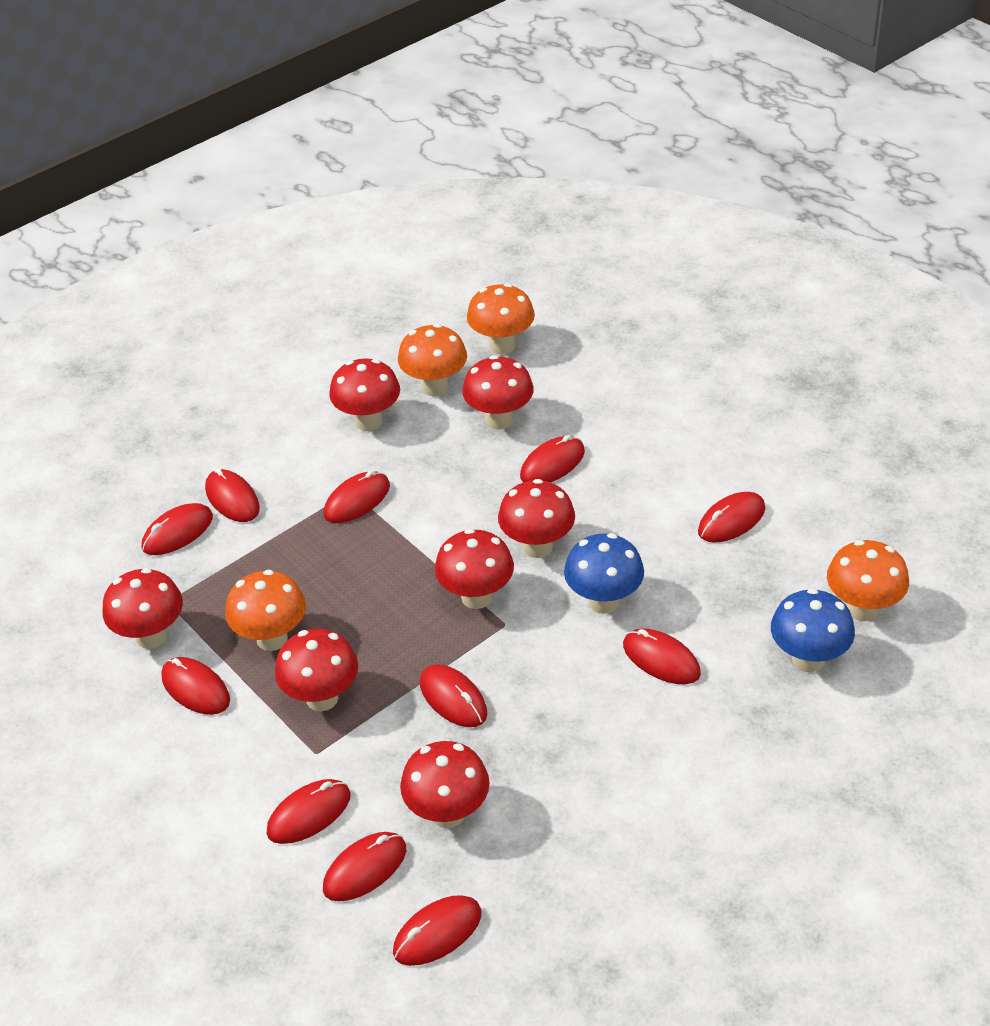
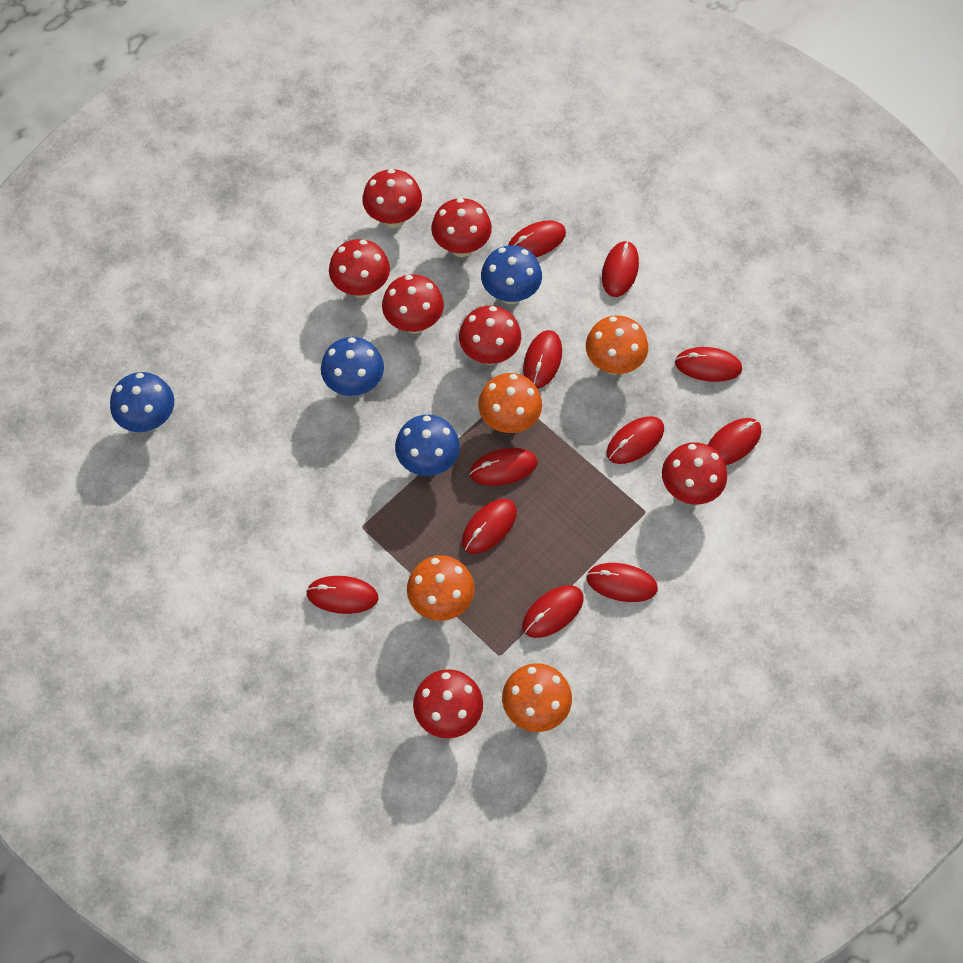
blue mushroom: [564,533,644,614] [771,588,855,672] = 2 -> [110,372,174,432] [321,337,384,396] [395,415,460,476] [481,245,542,304] = 4

